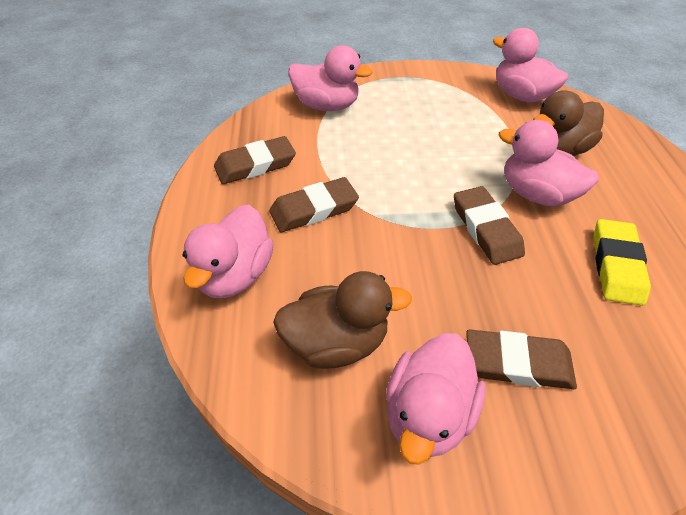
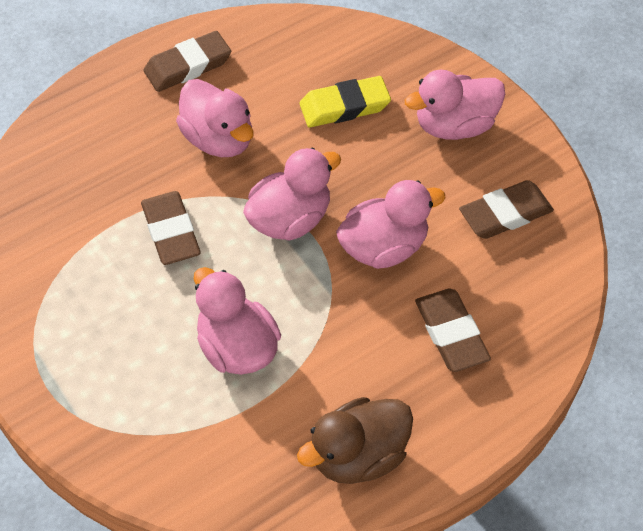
brown duck: [273,271,412,369] [533,90,604,156] = 2 -> [297,397,413,484] = 1

